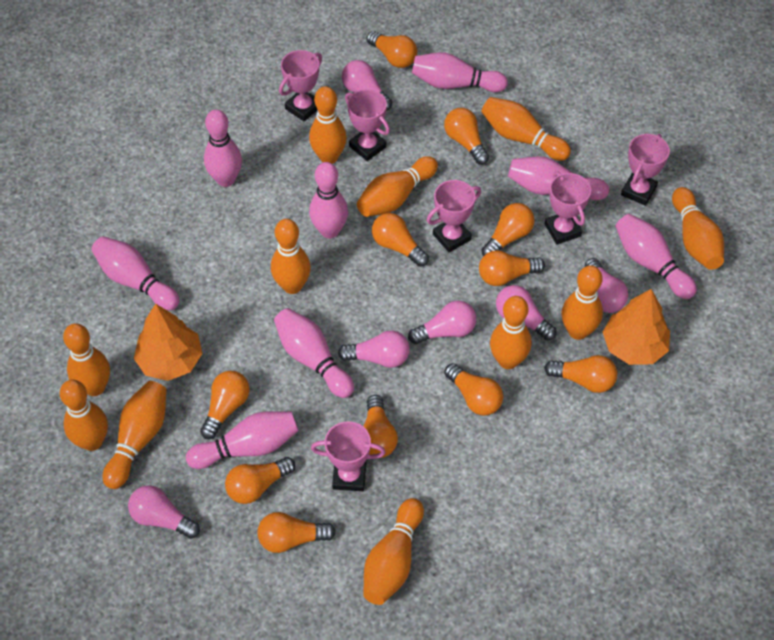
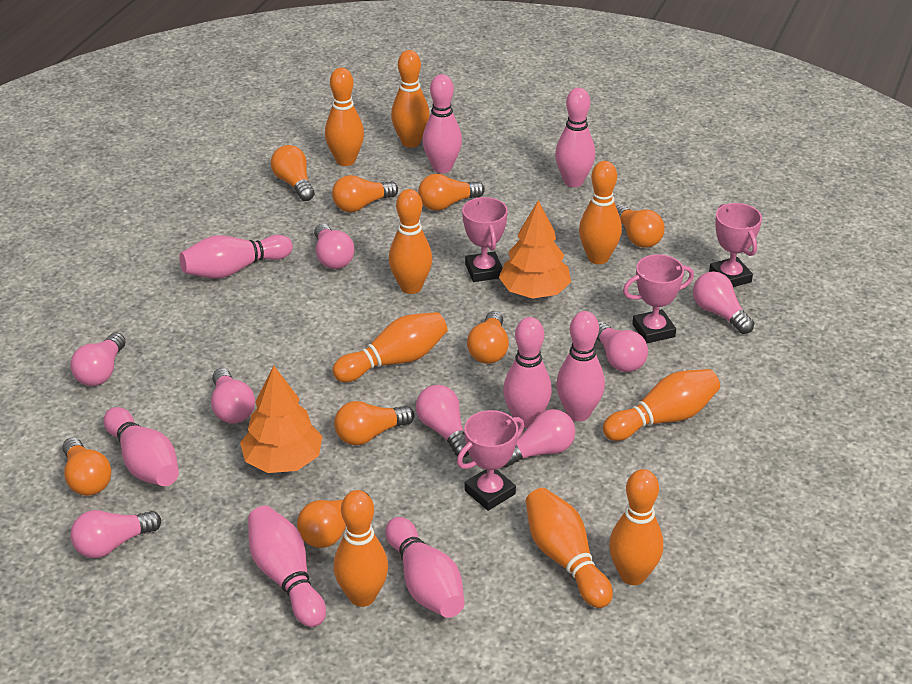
orange bowling pin: [60,380,108,451] [63,323,110,396] [103,381,167,489] [271,219,311,294] [309,86,347,164] [357,156,438,217] [363,498,424,605] [481,97,571,161] [490,296,532,369] [562,265,603,340] [672,187,724,270] = 11 -> [325,68,364,166] [332,312,448,382] [334,490,388,607] [389,189,432,294] [391,50,430,148] [526,488,613,608] [579,161,622,264] [603,369,720,441] [609,469,663,585] = 9
orange light bulb: [200,371,250,439] [225,457,295,504] [258,512,336,553] [363,395,398,458] [366,31,417,68] [372,213,429,267] [444,108,489,165] [444,363,503,415] [479,250,545,286] [481,203,535,256] [544,355,617,393] = 11 -> [62,437,111,496] [271,145,315,201] [297,491,371,548] [332,175,398,212] [334,401,414,446] [418,174,485,211] [467,311,509,364] [616,205,665,248] = 8
pink light bulb: [128,485,200,539] [338,331,410,368] [342,60,392,111] [408,301,476,344] [496,285,557,341] [585,258,628,313] = 6 -> [70,333,126,386] [70,510,161,558] [211,368,255,424] [314,224,354,269] [416,385,469,457] [503,409,575,468] [597,322,648,372] [693,271,754,334] = 8
pink trophy: [279,50,322,121] [311,421,386,491] [345,89,390,161] [427,180,481,252] [545,172,591,245] [621,134,670,206] = 6 -> [457,410,524,511] [462,197,508,282] [623,254,694,343] [709,203,762,287] = 4

